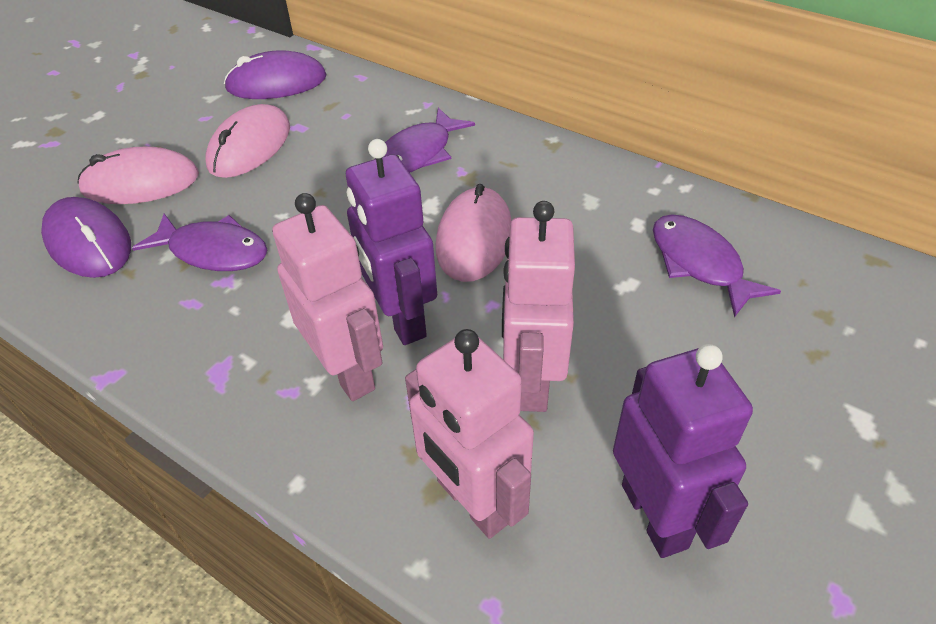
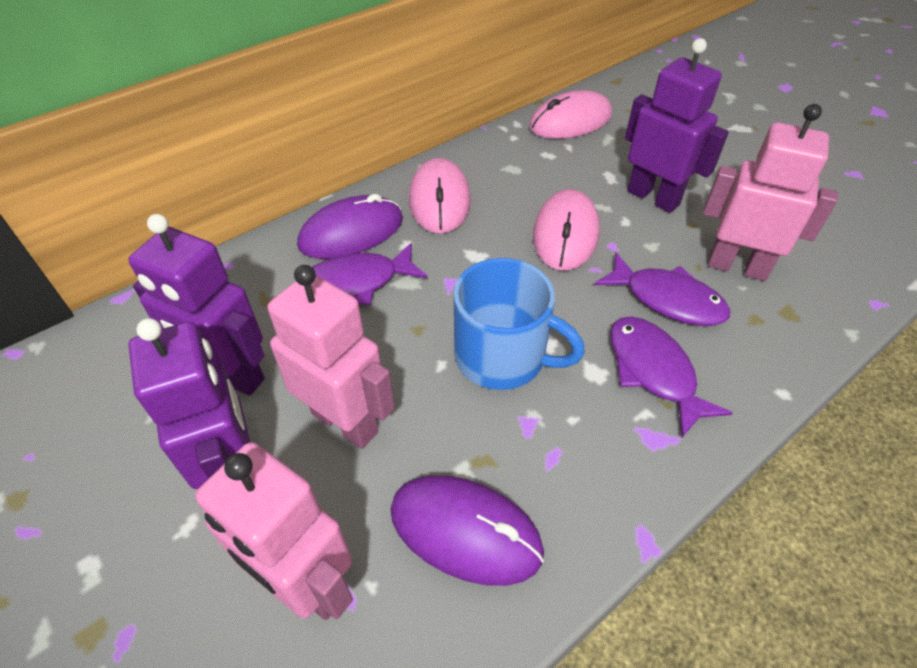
blue mug: none = 0 -> [454,258,585,390] = 1
purple robot: [346,139,437,345] [613,344,753,558] = 2 -> [128,214,265,396] [128,318,250,489] [625,38,729,213] = 3

